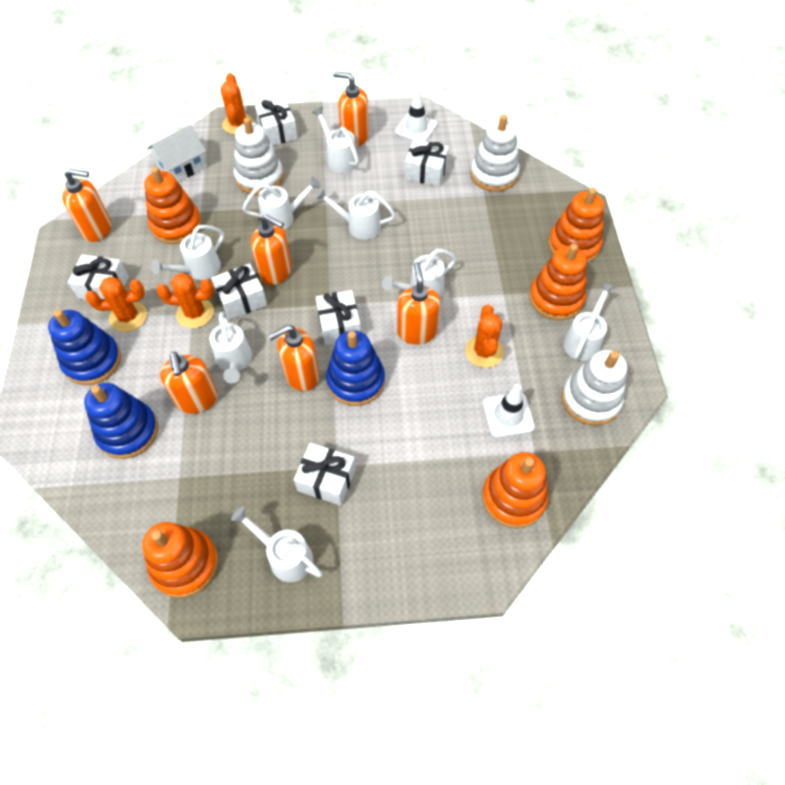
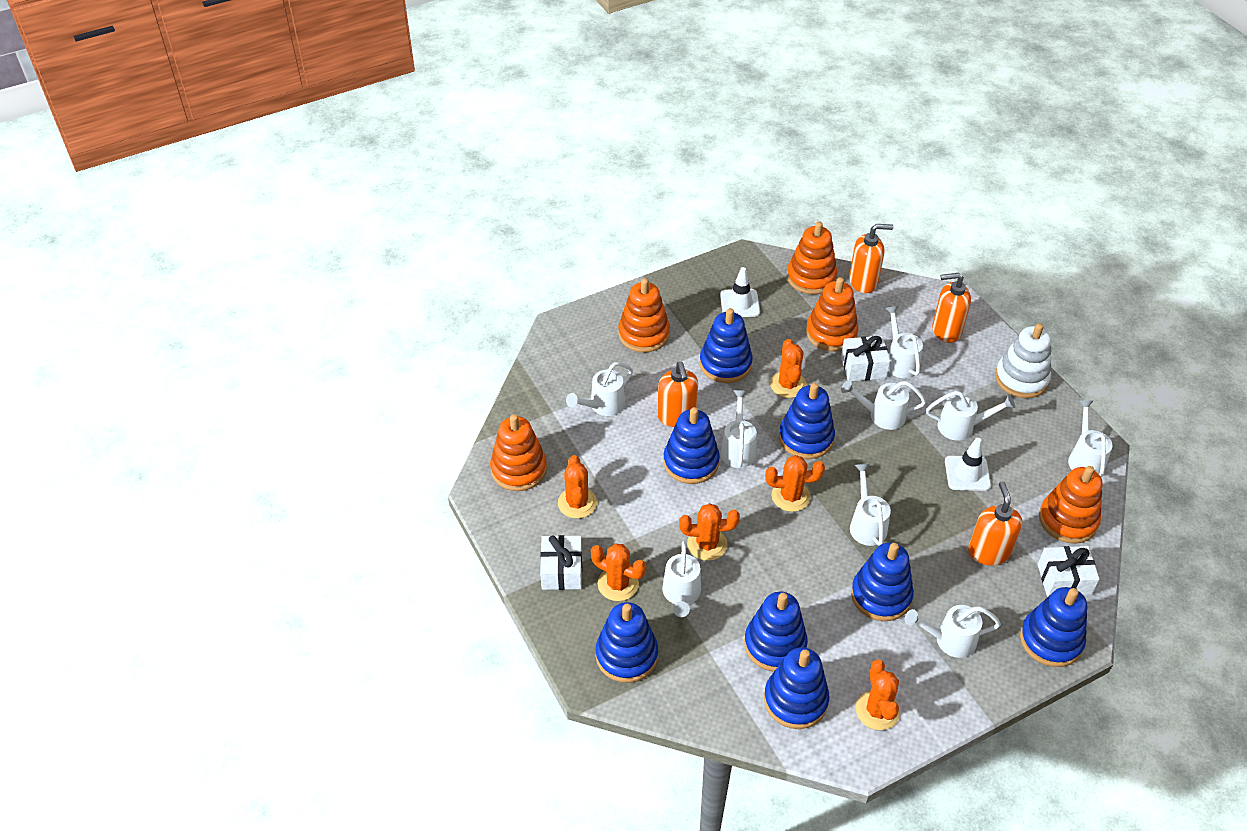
blue stacking toy: [48,309,121,385] [84,383,158,459] [326,330,385,406] = 3 -> [595,602,658,683] [663,407,720,484] [699,308,753,383] [744,592,808,672] [764,647,829,729] [779,383,835,459] [851,543,914,621] [1020,587,1087,667] = 8
orange cactus: [86,276,147,332] [156,273,214,328] [220,73,254,135] [465,304,504,368] = 4 -> [558,455,597,519] [591,544,646,601] [679,503,740,561] [765,455,825,512] [770,339,807,398] [856,660,900,730] = 6
orange soap dispenser: [62,169,111,242] [160,352,218,414] [251,214,292,285] [268,325,320,391] [333,71,369,147] [397,262,440,345] = 6 -> [657,362,698,427] [849,224,893,293] [932,273,971,343] [968,481,1022,566] = 4
white gift: [68,255,129,300] [211,263,267,320] [255,99,298,146] [294,443,356,506] [316,290,361,346] [405,139,449,186] = 6 -> [540,535,582,590] [841,336,890,381] [1038,546,1100,597] = 3
white house: [147,125,207,182] = 1 -> none = 0
white stacking toy: [234,117,284,195] [470,114,520,192] [562,350,627,426] = 3 -> [995,323,1051,398] = 1
white watering can: [150,225,224,280] [210,312,252,384] [231,506,322,582] [243,176,321,230] [312,106,359,173] [315,187,396,240] [382,249,456,297] [563,282,616,361] = 8 -> [566,362,633,416] [662,541,701,617] [720,390,757,468] [841,380,926,430] [850,464,891,546] [885,306,923,378] [905,605,1001,658] [926,391,1015,441] [1068,400,1113,478] = 9

